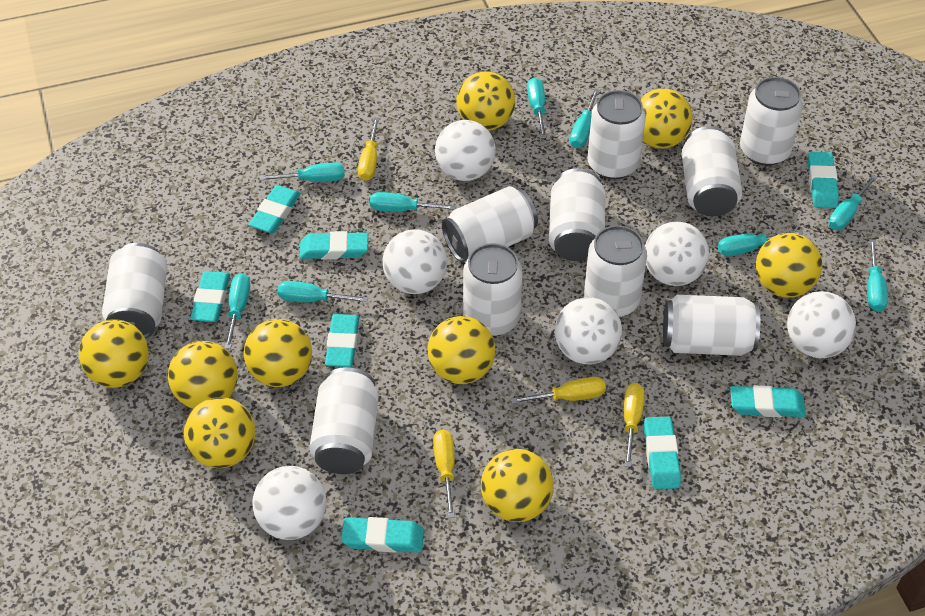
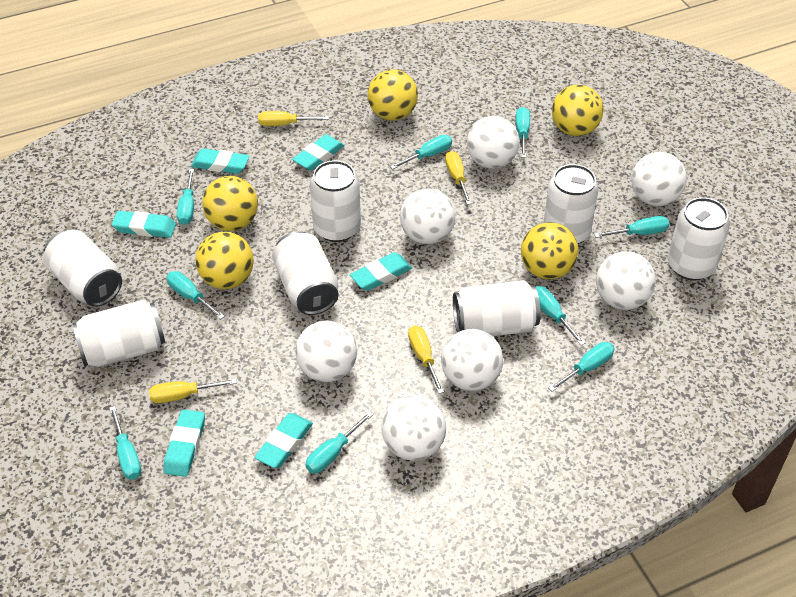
turquoise eraser: [190,271,230,322] [249,185,301,233] [299,231,368,260] [325,314,359,367] [341,517,424,553] [644,416,681,489] [730,385,806,417] [808,152,839,208] = 8 -> [112,211,176,238] [163,409,205,477] [191,149,250,174] [254,413,313,468] [292,134,345,171] [350,252,412,291] = 6
white ball: [253,466,326,540] [383,229,447,294] [435,120,496,181] [555,297,622,364] [645,221,709,286] [787,291,856,358] = 6 -> [295,321,357,382] [381,395,446,461] [400,189,455,244] [441,329,503,391] [467,116,519,169] [596,251,656,310] [631,152,687,206] = 7
white can: [102,243,167,339] [309,367,379,474] [442,186,538,262] [463,243,523,337] [549,168,605,261] [584,225,647,318] [587,90,646,180] [663,295,760,356] [681,126,742,216] [740,77,803,166] = 10 -> [43,230,122,307] [72,300,165,367] [272,231,339,315] [310,160,361,242] [453,280,541,336] [543,164,599,244] [668,197,730,281] = 7
yellow ball: [79,319,149,388] [168,341,238,409] [184,397,256,468] [244,319,312,387] [428,316,495,384] [457,71,515,131] [481,449,554,522] [640,88,693,149] [756,233,822,298] = 9 -> [195,232,254,289] [202,176,258,231] [368,70,418,121] [521,222,578,280] [552,85,603,136] = 5

